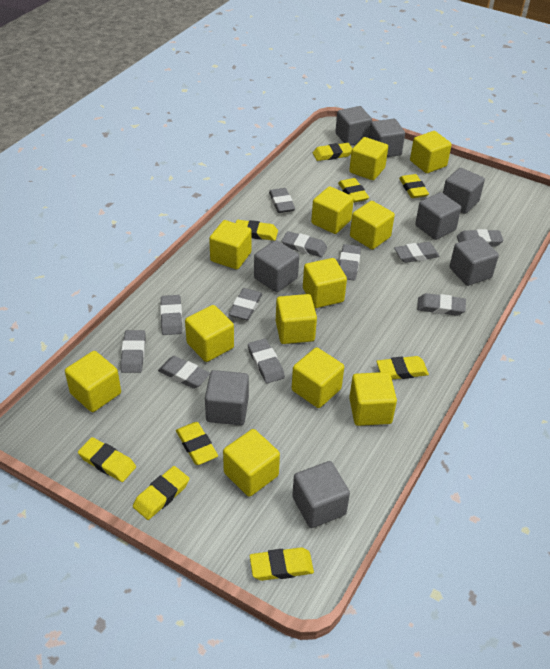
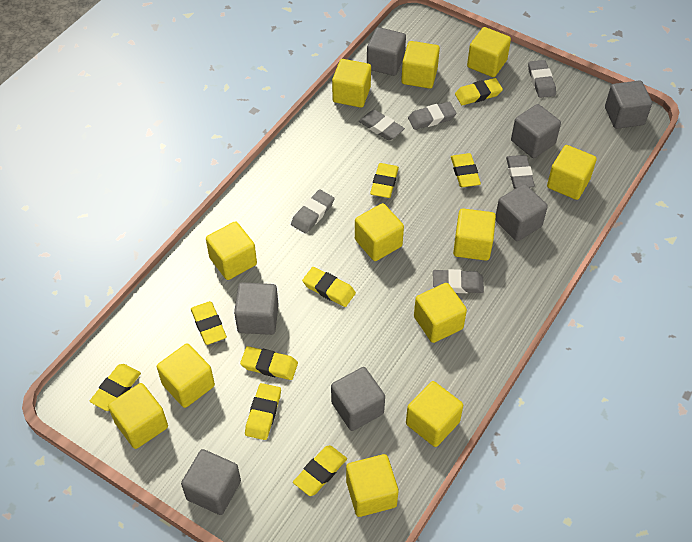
grey cube: [205,370,249,425] [254,240,299,292] [292,461,350,528] [335,106,372,146] [369,119,405,157] [415,192,461,240] [443,168,485,214] [450,236,499,286] = 8 -> [181,449,241,515] [234,282,279,335] [331,367,385,431] [367,27,406,76] [495,184,548,241] [511,104,561,158] [605,80,652,129] = 7
grey eraser: [120,330,146,373] [158,356,210,389] [160,295,182,335] [229,288,262,320] [248,338,285,384] [269,188,295,213] [282,231,327,257] [339,244,361,280] [394,242,440,263] [417,293,466,316] [457,229,504,247] = 11 -> [291,189,334,233] [359,110,405,141] [408,102,456,130] [433,269,484,293] [506,155,535,189] [528,60,556,98] = 6

